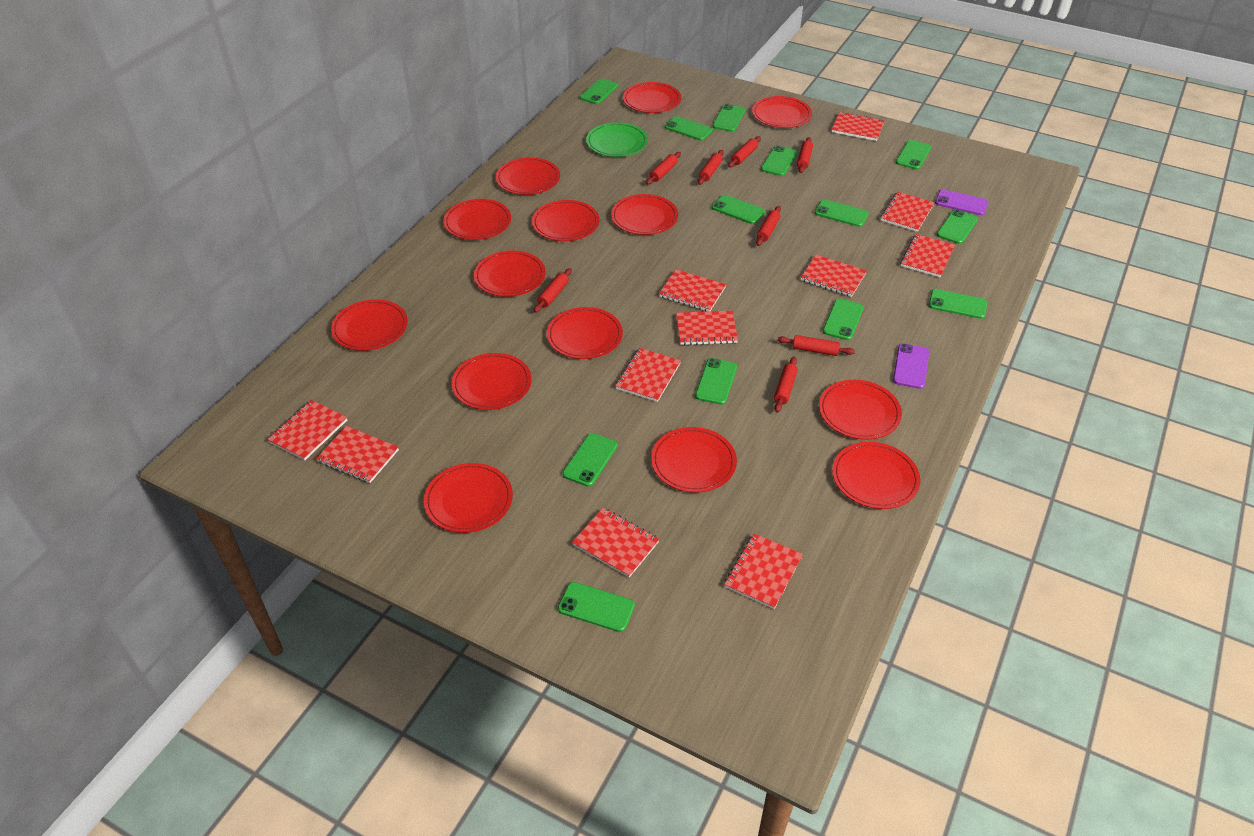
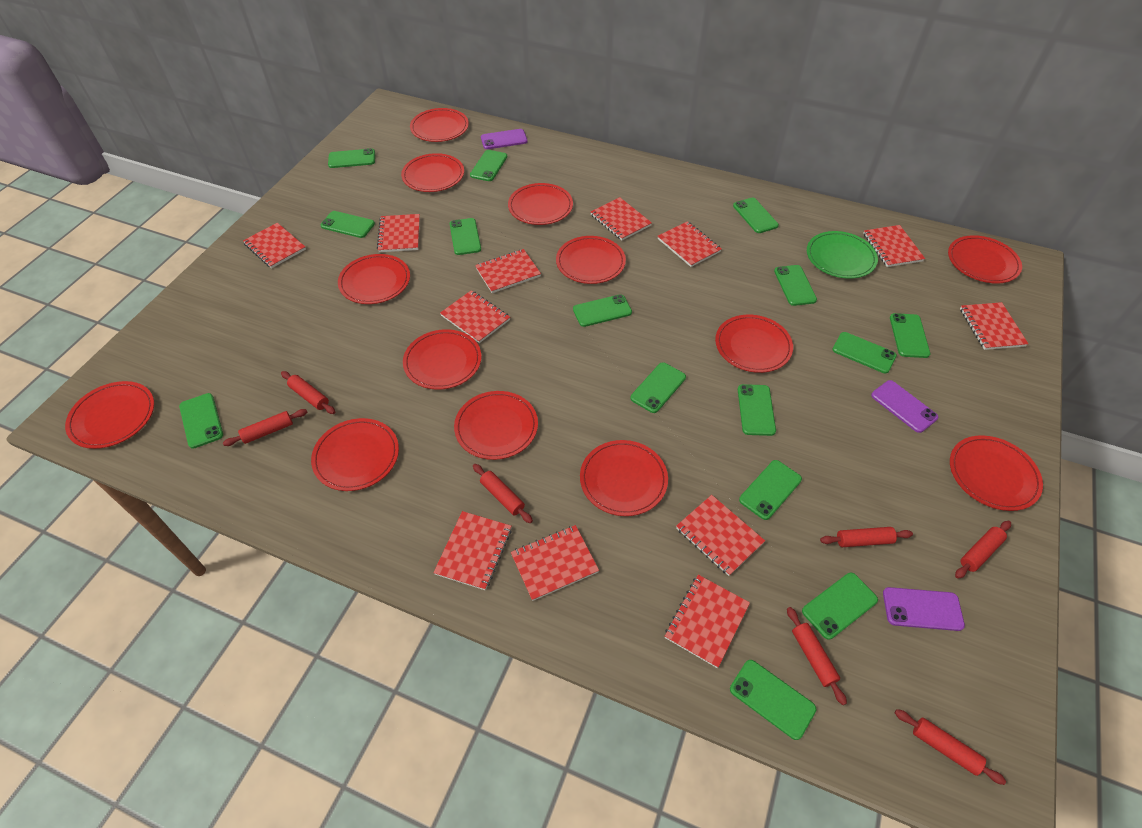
green phone: [558,582,635,632] [562,433,618,487] [580,78,618,104] [665,116,713,141] [695,358,737,405] [712,195,765,224] [713,104,746,132] [761,145,797,176] [815,199,869,227] [823,299,864,340] [896,140,931,170] [929,289,987,319] [937,209,978,244] = 13 -> [179,393,223,449] [320,211,375,238] [328,148,375,168] [450,218,481,255] [470,150,507,181] [573,294,632,327] [630,362,686,413] [730,660,817,740] [733,198,779,233] [738,384,776,436] [739,460,802,520] [774,265,817,306] [802,573,878,640] [832,332,897,373] [890,313,930,358] = 15
purple phone: [893,343,929,389] [935,189,989,215] = 2 -> [481,129,528,149] [871,380,938,433] [883,587,965,631] = 3
red notebook: [267,400,347,460] [316,426,399,483] [572,508,659,578] [615,348,681,402] [659,269,726,311] [676,311,738,345] [724,533,803,609] [801,255,867,297] [832,112,885,141] [880,192,934,232] [900,234,955,278] = 11 -> [243,223,306,268] [377,214,420,252] [433,511,512,590] [440,290,510,343] [475,249,541,293] [511,525,599,601] [590,197,652,240] [658,221,721,267] [665,575,750,668] [676,495,765,576] [863,225,925,267] [960,302,1028,350] = 12
red plate: [331,299,408,351] [424,463,513,533] [443,199,511,240] [452,353,532,410] [474,251,546,297] [496,157,560,195] [532,200,599,241] [547,307,623,359] [611,194,678,235] [623,82,681,113] [651,427,737,493] [752,96,812,128] [819,380,902,440] [832,442,920,509] = 14 -> [65,381,154,449] [311,418,399,491] [338,254,410,304] [401,153,464,192] [403,329,482,390] [410,108,469,142] [454,391,538,460] [508,183,573,225] [556,236,626,284] [580,440,668,516] [715,315,793,373] [948,235,1022,284] [950,435,1043,511] = 13
red rolling pin: [534,268,572,313] [646,152,681,185] [698,150,724,185] [728,136,761,168] [756,206,781,246] [774,356,798,412] [778,335,855,356] [797,137,813,173] = 8 -> [223,409,307,446] [281,371,335,414] [473,464,533,523] [787,607,847,705] [820,527,913,547] [895,709,1006,785] [955,521,1011,579] = 7

